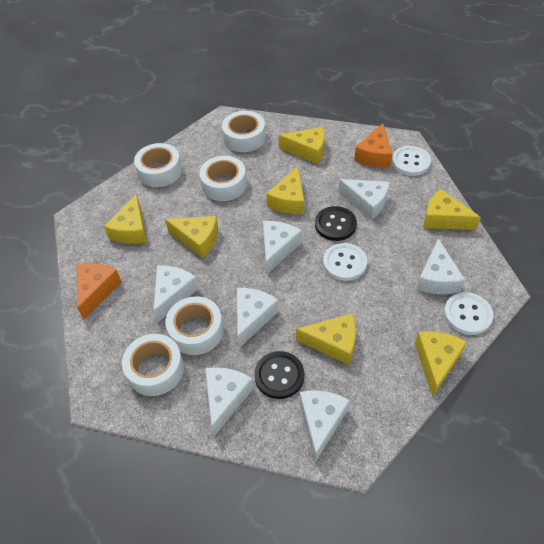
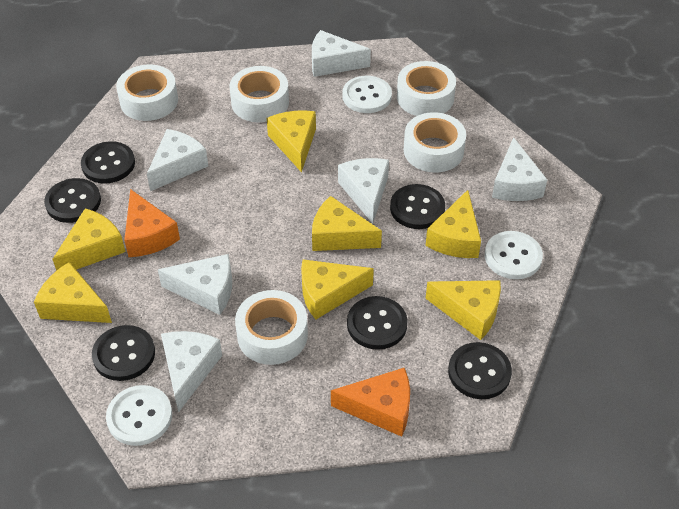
black button: [254,351,304,399] [315,206,357,241] = 2 -> [44,178,101,223] [81,141,135,183] [92,325,155,381] [347,296,407,350] [390,184,445,229] [448,342,512,399] = 6
white cheese: [153,266,199,323] [205,367,254,436] [237,288,279,348] [263,221,302,274] [300,391,350,462] [338,179,389,220] [416,238,465,295] = 7 -> [147,129,208,191] [158,254,232,315] [161,331,222,412] [312,30,371,77] [338,158,389,224] [492,137,547,201] = 6

